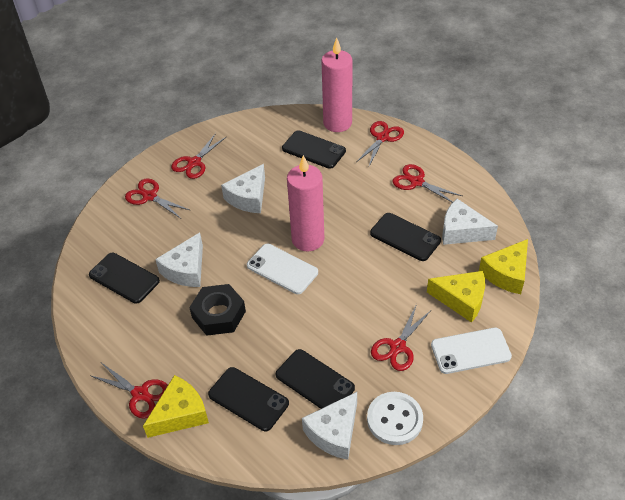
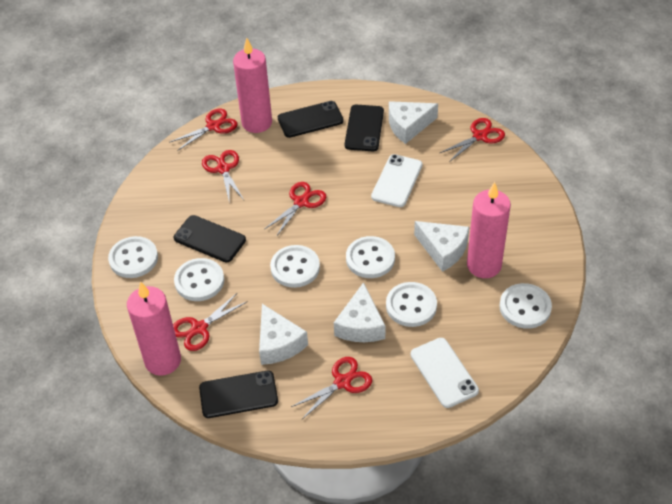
black nut: [189,284,246,336] = 1 -> none = 0
black phone: [89,253,160,304] [208,367,289,431] [276,349,355,409] [282,130,346,169] [370,213,441,261] = 5 -> [174,215,246,262] [199,371,278,418] [278,101,344,138] [345,105,384,151] = 4
pink candle: [287,155,324,251] [321,38,353,132] = 2 -> [127,281,181,376] [233,38,272,133] [467,182,511,278] = 3
white button: [367,392,423,445] = 1 -> [108,236,158,278] [174,258,224,301] [270,245,320,288] [346,236,395,278] [386,282,437,327] [500,283,552,329] = 6
yellow cheese: [143,375,209,438] [427,271,485,323] [479,239,528,294] = 3 -> none = 0

